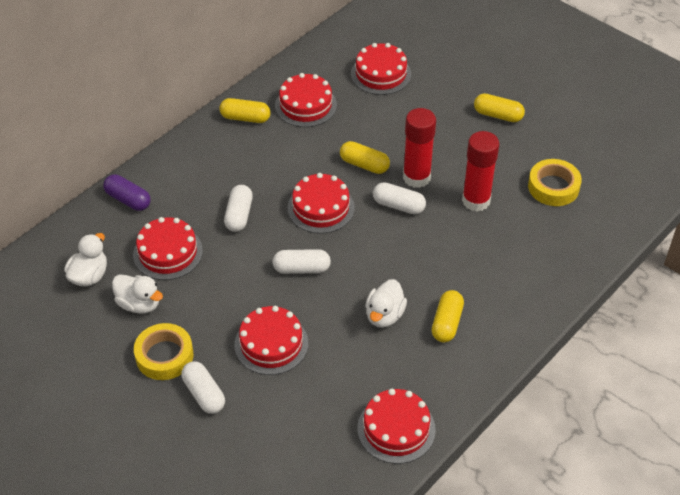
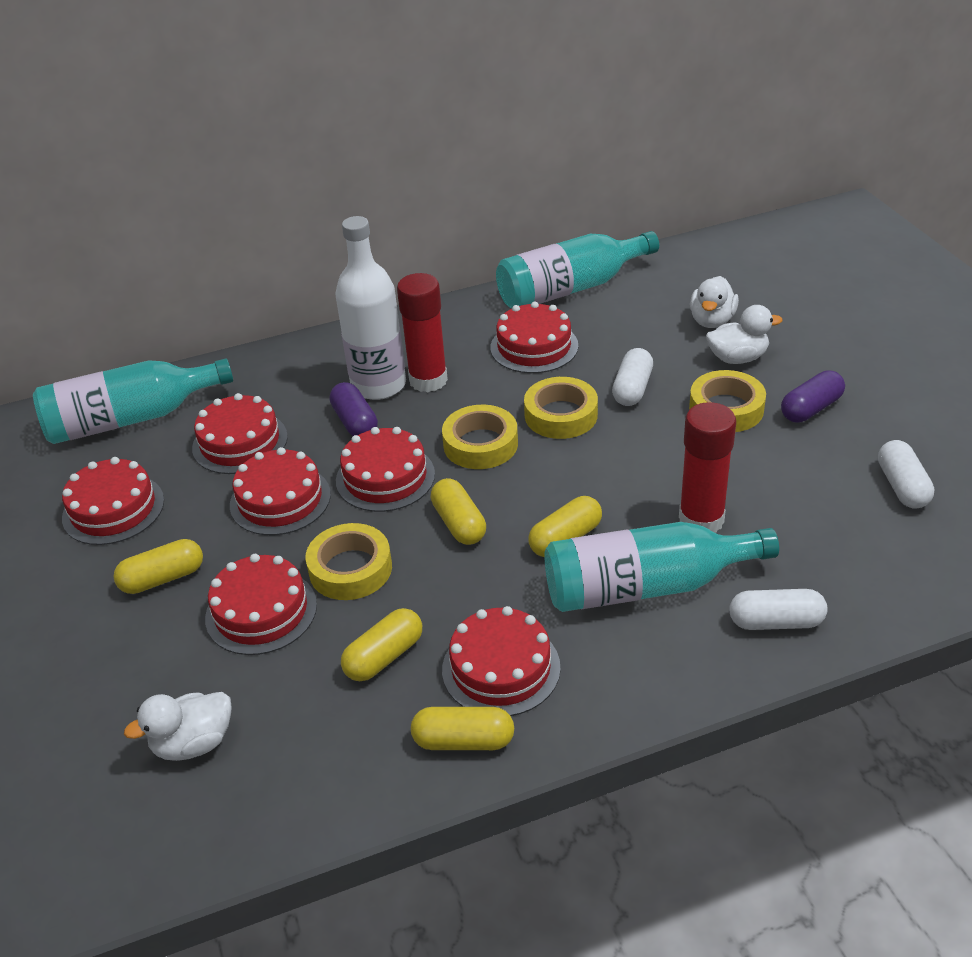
purple capsule: [103,174,151,211] = 1 -> [330,382,378,436] [781,370,845,423] = 2
red cake: [133,217,203,280] [234,306,308,375] [275,73,337,127] [287,173,355,234] [351,43,411,95] [357,389,436,464] = 6 -> [62,457,164,545] [192,393,288,474] [205,554,317,655] [230,447,331,535] [336,427,435,512] [442,606,561,716] [491,301,578,373] = 7
turquoise bottle: none = 0 -> [33,359,233,444] [496,231,659,309] [544,522,779,612] = 3
white bottle: none = 0 -> [335,216,406,400] = 1
white capsule: [181,361,225,414] [224,185,253,232] [273,249,331,274] [373,182,426,214] = 4 -> [612,348,653,406] [730,589,827,630] [878,440,934,508] = 3
yellow capsule: [219,98,271,123] [340,141,390,174] [432,290,464,342] [474,93,525,122] = 4 -> [113,539,203,594] [341,608,422,681] [411,707,514,750] [431,478,486,545] [528,496,602,557] = 5
yellow tape: [134,323,194,380] [528,159,582,206] = 2 -> [306,523,392,600] [442,404,518,469] [524,377,598,439] [689,370,766,432] = 4

